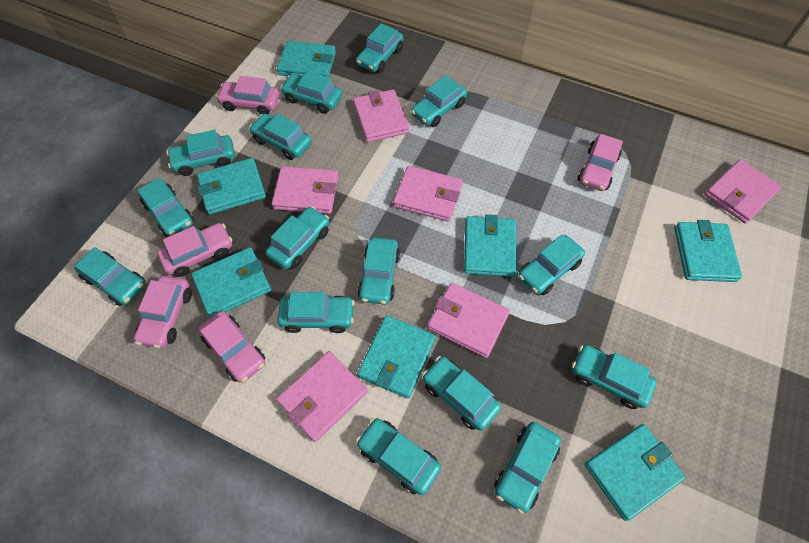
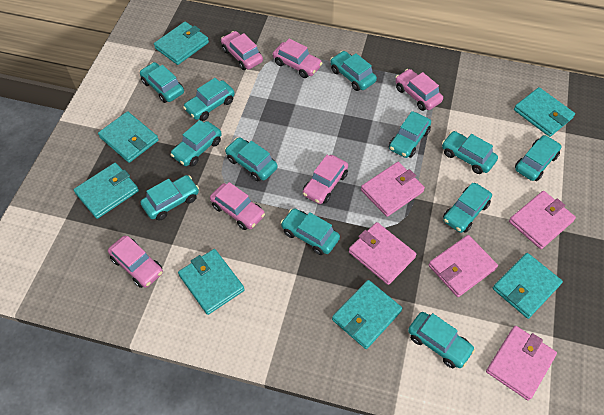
pink car: [134,276,192,348] [157,223,232,277] [198,311,265,383] [216,76,280,114] [578,134,623,191] = 5 -> [108,236,163,288] [210,182,265,230] [221,31,263,70] [273,39,322,78] [303,155,348,204] [395,69,443,111] = 6
pink wallet: [272,166,338,214] [276,351,368,442] [353,89,409,142] [393,166,462,222] [427,283,510,358] [704,159,782,224] = 6 -> [349,222,417,285] [361,162,425,217] [429,235,498,297] [486,326,557,400] [509,191,576,249] = 5
turquoise car: [74,247,145,306] [138,178,194,237] [167,130,235,176] [249,114,312,160] [266,206,329,269] [277,292,355,333] [280,71,342,114] [356,23,403,73] [356,418,441,495] [358,237,400,305] [411,76,467,127] [422,356,501,431] [494,422,561,514] [518,235,585,295] [572,345,657,409] = 15 -> [140,62,184,103] [140,175,199,221] [170,120,222,167] [183,78,235,121] [225,137,278,181] [280,208,340,255] [330,51,377,91] [389,111,431,158] [408,312,475,368] [442,131,498,174] [443,183,492,233] [515,135,562,181] = 12

